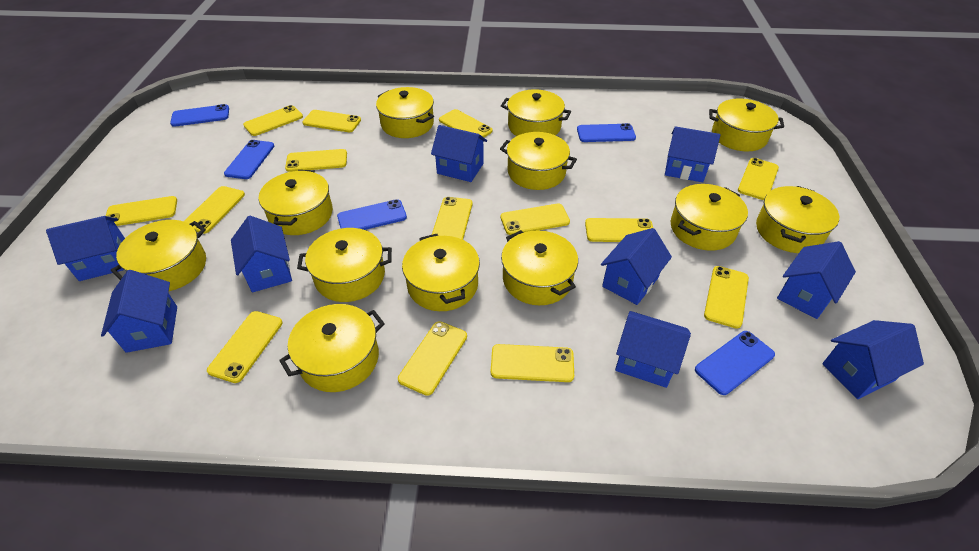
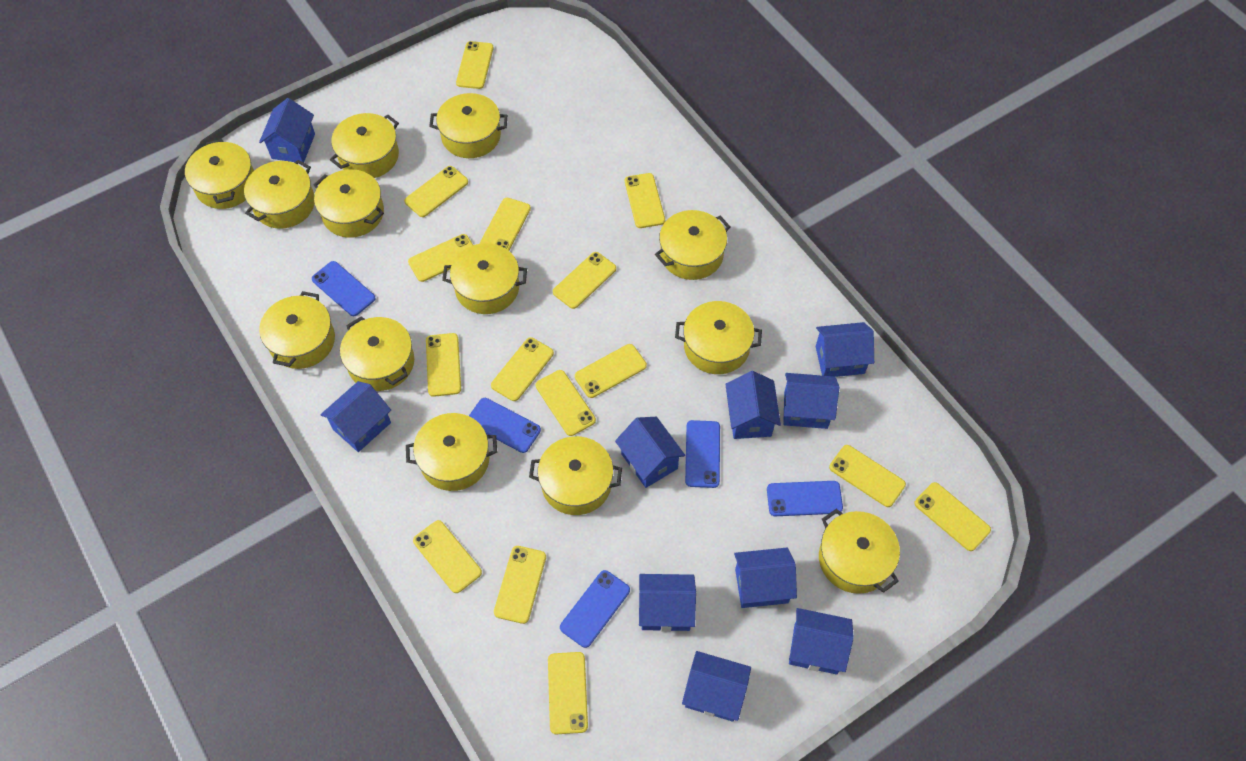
blue house: [46,216,125,281] [101,270,177,353] [231,216,292,292] [431,125,487,182] [601,228,672,305] [615,311,691,388] [665,126,721,182] [777,241,856,319] [822,320,924,399] = 9 -> [259,98,315,163] [320,381,391,452] [615,417,685,488] [639,574,696,632] [682,651,751,722] [725,371,781,439] [734,548,797,608] [783,373,839,429] [789,608,854,675] [816,322,874,377] = 10
yellow phone: [106,196,177,226] [183,186,245,234] [207,311,283,383] [243,105,303,136] [285,149,347,172] [302,110,361,132] [398,321,467,396] [432,197,473,240] [439,109,493,137] [491,344,574,382] [500,203,570,235] [585,218,653,242] [704,266,749,328] [738,158,779,200] = 14 -> [404,166,468,217] [408,234,473,282] [413,520,482,593] [426,333,461,397] [456,41,494,89] [480,198,531,251] [491,337,554,401] [494,546,546,624] [536,370,596,436] [548,652,588,734] [553,252,616,309] [575,344,647,398] [625,173,665,228] [829,445,906,507] [914,482,991,551] = 15
yellow pot: [111,220,206,291] [259,170,333,235] [279,304,385,392] [297,228,392,302] [376,87,434,138] [402,234,480,311] [500,132,577,190] [501,89,571,136] [501,230,578,305] [671,184,748,251] [709,98,784,151] [756,186,839,253] = 12 -> [185,139,254,209] [244,160,315,229] [259,291,335,369] [314,169,384,238] [330,113,399,178] [340,316,414,391] [406,413,497,491] [429,93,508,158] [442,243,527,314] [529,436,622,515] [655,210,731,280] [675,301,762,374] [819,509,900,594] = 13

